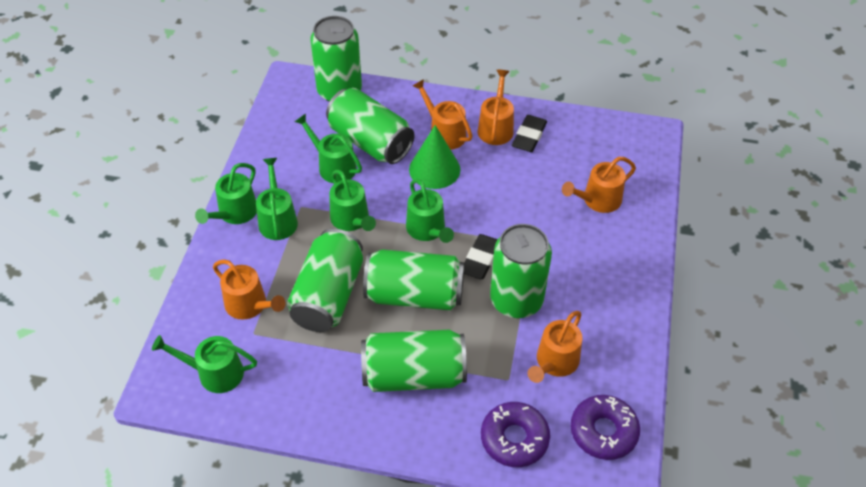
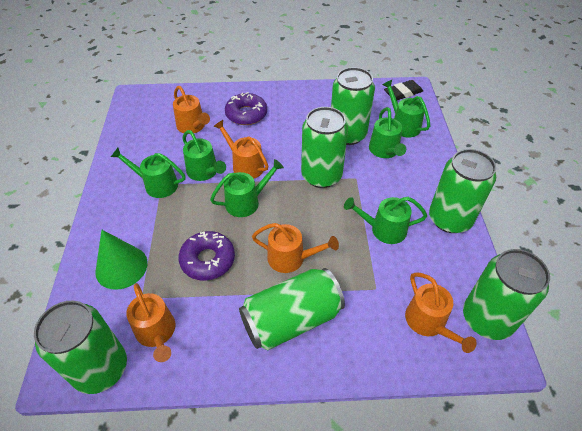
black eraser: [464,234,498,279] [512,115,547,152] = 2 -> [384,80,423,100] = 1

